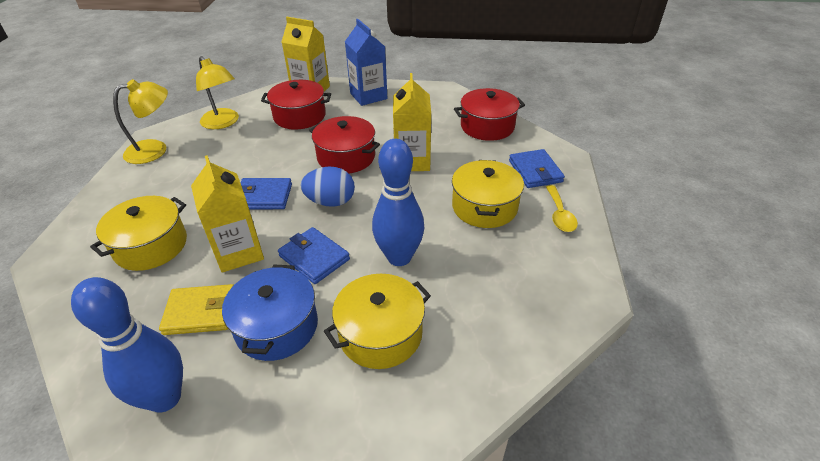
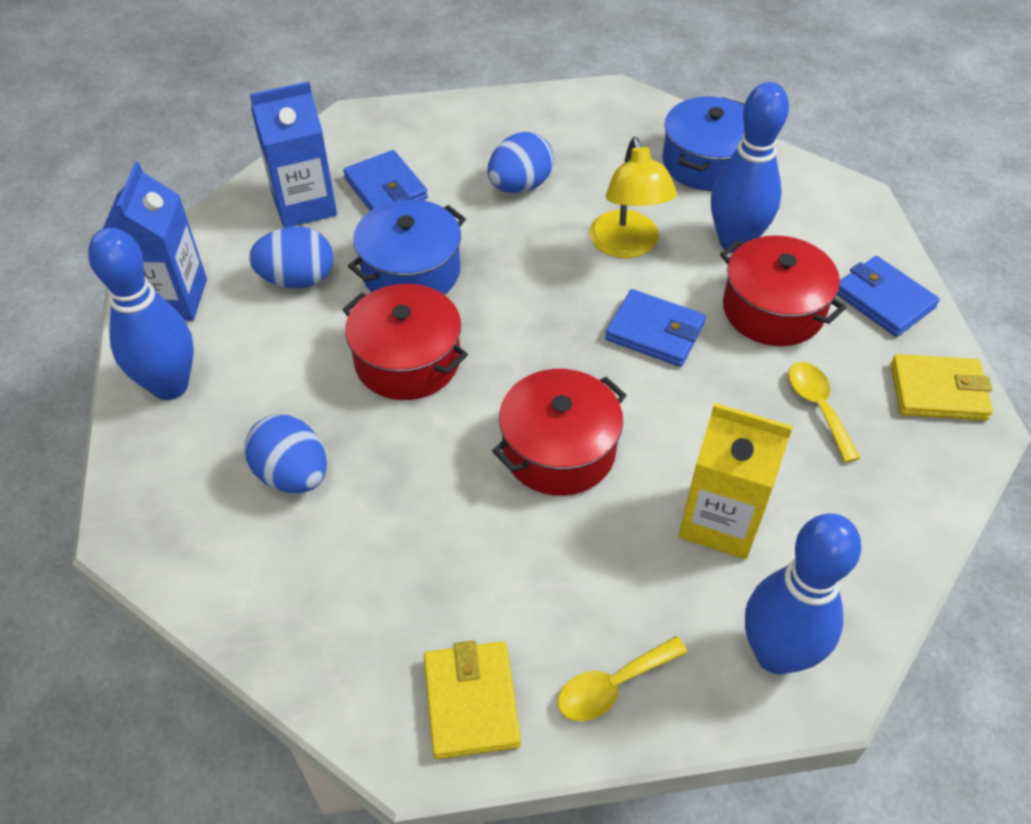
blue bowling pin: [71,277,183,413] [372,139,424,266] = 2 -> [88,228,194,400] [711,82,789,253] [745,513,861,675] = 3
blue carton: [345,19,387,106] = 1 -> [103,162,207,321] [249,81,337,228] = 2
blue egg: [300,166,355,207] = 1 -> [244,415,327,493] [249,226,334,288] [488,132,554,193] = 3
blue pot: [222,265,318,361] = 1 -> [348,199,466,295] [662,97,745,191] = 2
yellow carton: [191,155,264,273] [282,17,330,91] [393,73,431,171] = 3 -> [679,403,793,559] = 1
yellow lamp: [113,79,168,164] [196,56,239,129] = 2 -> [590,137,677,258] = 1
yellow pot: [90,196,187,271] [324,274,431,369] [452,160,524,228] = 3 -> none = 0
yellow spoon: [546,185,578,232] = 1 -> [558,636,688,721] [788,362,860,463] = 2
yellow wallet: [159,284,234,335] = 1 -> [424,640,521,759] [891,354,993,420] = 2

